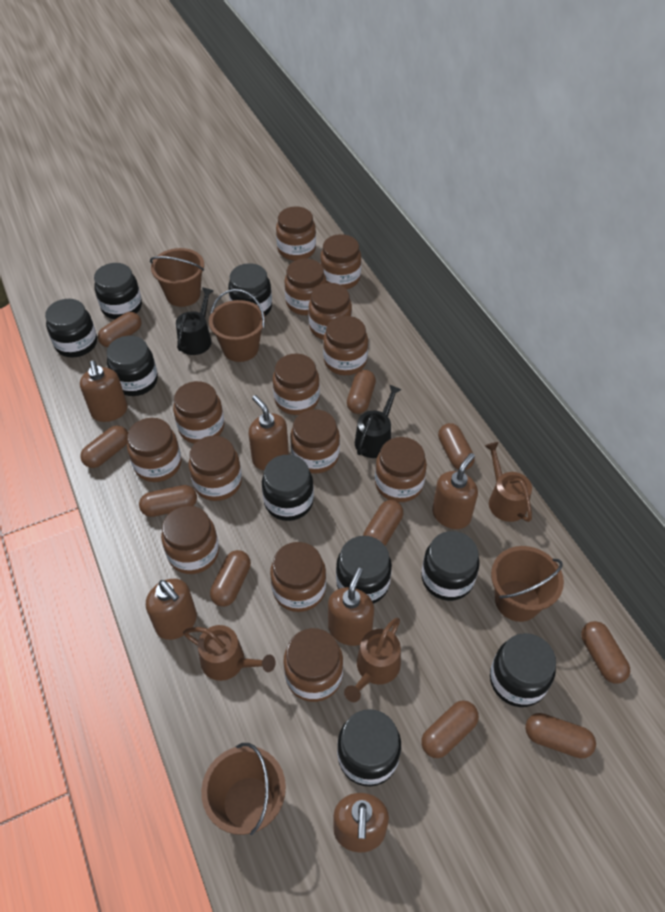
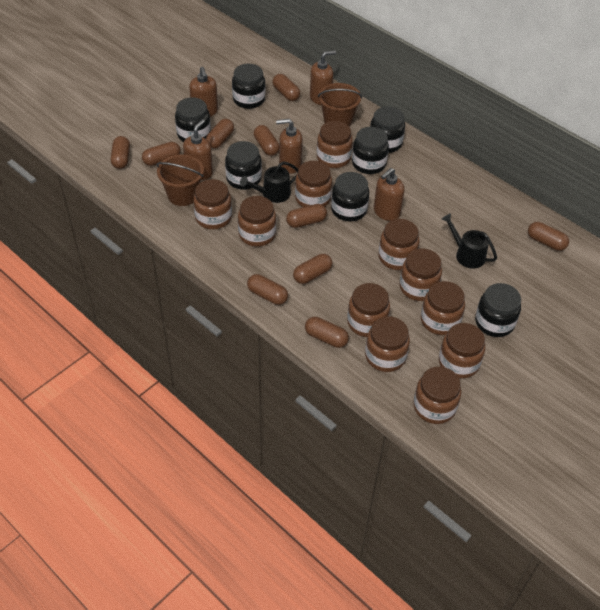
black jar: [45,299,97,358] [94,263,142,319] [107,336,158,396] [228,263,272,316] [262,455,314,521] [336,536,392,604] [337,709,401,786] [421,531,480,601] [490,633,556,707] = 9 -> [175,97,211,142] [225,141,262,190] [232,64,265,109] [331,172,369,221] [352,127,389,174] [370,106,405,153] [475,283,521,337] = 7
brown bucket: [150,248,204,307] [201,743,286,835] [209,289,265,362] [491,546,564,622] = 4 -> [157,155,204,206] [318,83,362,127] = 2
brown jar: [127,418,182,482] [161,506,219,574] [173,381,224,444] [189,436,242,501] [270,542,326,612] [273,354,320,415] [276,206,316,261] [283,628,343,702] [284,259,327,315] [290,409,340,474] [309,283,352,340] [320,234,361,289] [323,316,368,375] [375,437,427,502] = 14 -> [193,179,232,229] [238,196,276,247] [295,161,332,207] [317,121,353,168] [347,283,390,337] [365,316,410,372] [378,219,420,270] [399,248,442,301] [413,367,461,424] [421,281,465,335] [439,323,485,379] = 11
brown soap dispenser: [80,360,128,422] [146,579,197,640] [248,395,289,470] [328,568,374,646] [334,793,389,853] [432,453,478,529] = 6 -> [183,119,213,180] [189,67,218,117] [276,119,303,174] [310,50,336,105] [374,168,405,221] = 5
brown watering can: [183,625,275,681] [344,618,401,702] [485,442,532,522] = 3 -> none = 0

